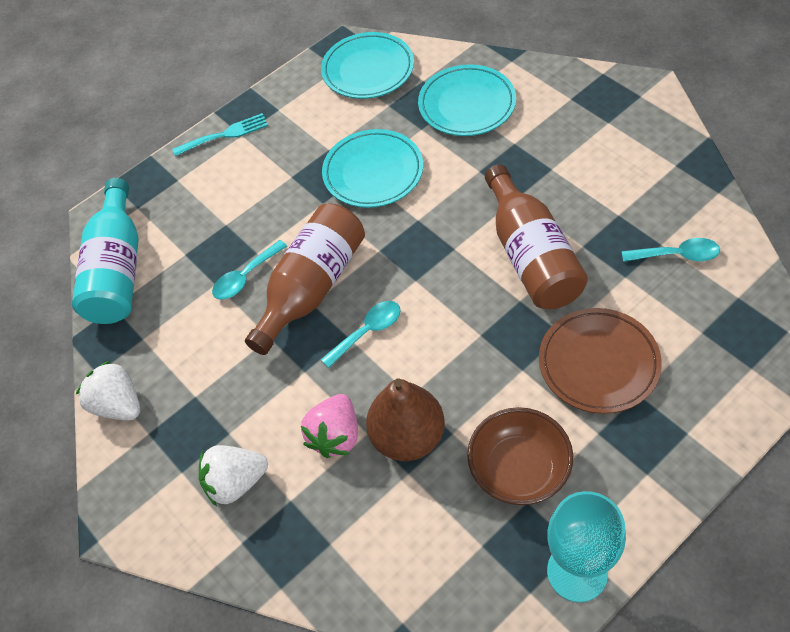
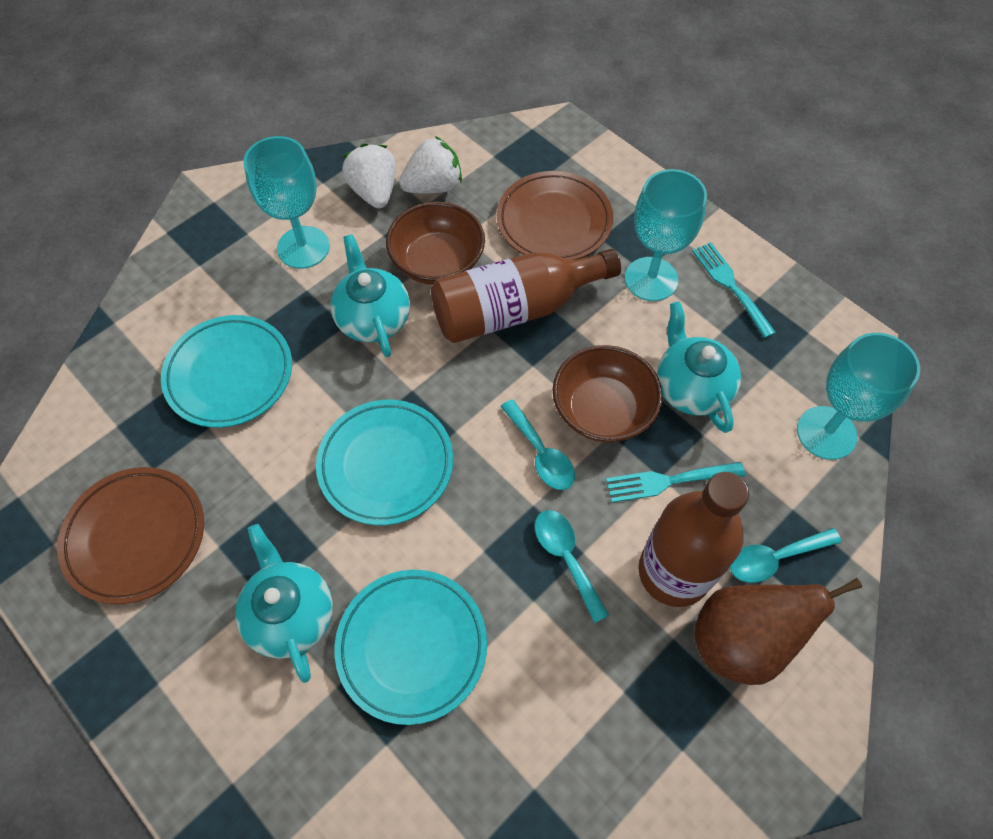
brown bowl: [467,407,573,505] = 1 -> [386,202,485,285] [552,345,663,443] = 2
brown plate: [539,308,662,414] = 1 -> [57,467,204,604] [497,171,613,260] = 2
pink strawberry: [301,394,358,458] = 1 -> none = 0
turquoise bottle: [72,178,139,324] = 1 -> none = 0
turquoise fork: [172,113,268,156] = 1 -> [606,462,745,502] [692,242,776,338] = 2
turquoise goblet: [547,491,626,602] = 1 -> [243,136,330,269] [625,169,707,301] [797,333,920,460] = 3
turquoise teapot: none = 0 -> [235,524,333,683] [330,234,410,357] [657,301,741,433] = 3

